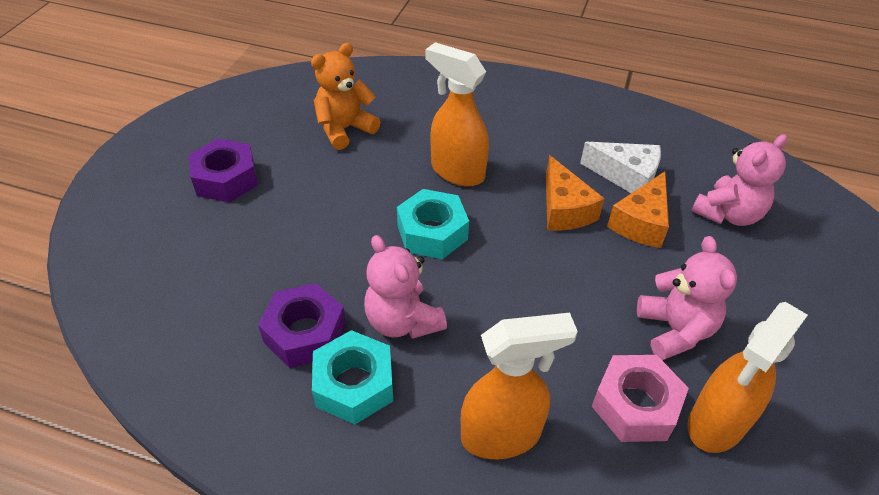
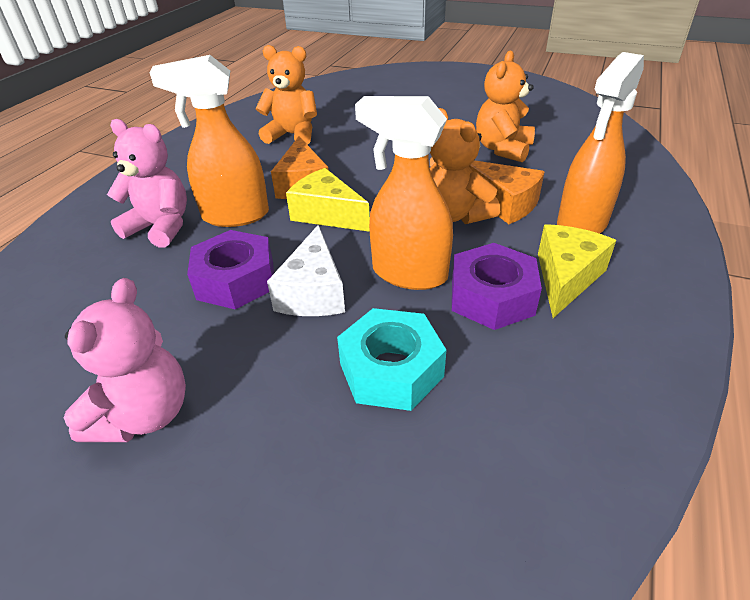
orange teddy bear: [311,43,380,150] = 1 -> [255,45,317,145] [430,108,500,224] [476,51,535,162] = 3
pink nut: [592,355,689,442] = 1 -> none = 0
pink teddy bear: [364,235,447,339] [637,236,737,360] [691,134,788,226] = 3 -> [64,278,186,442] [107,119,187,248] = 2
turquoise nut: [312,330,393,424] [397,189,469,259] = 2 -> [337,308,446,411] = 1
yellow cheese: none = 0 -> [286,168,370,232] [538,224,616,318] = 2

